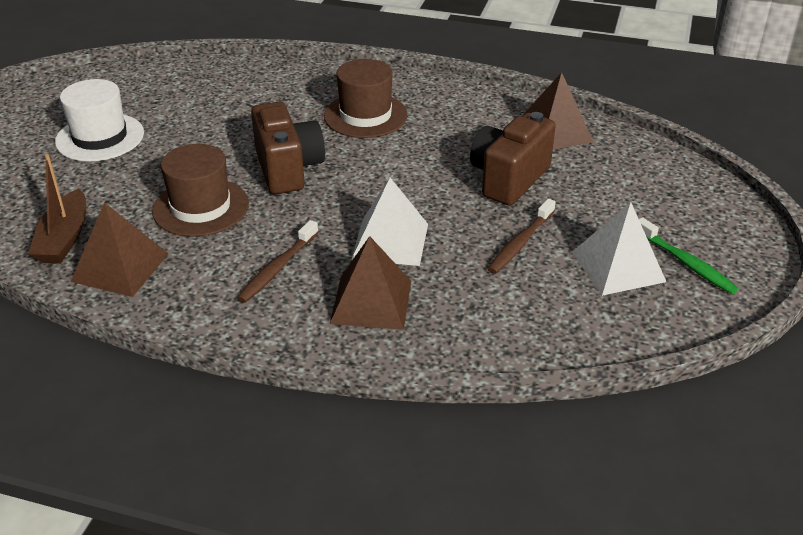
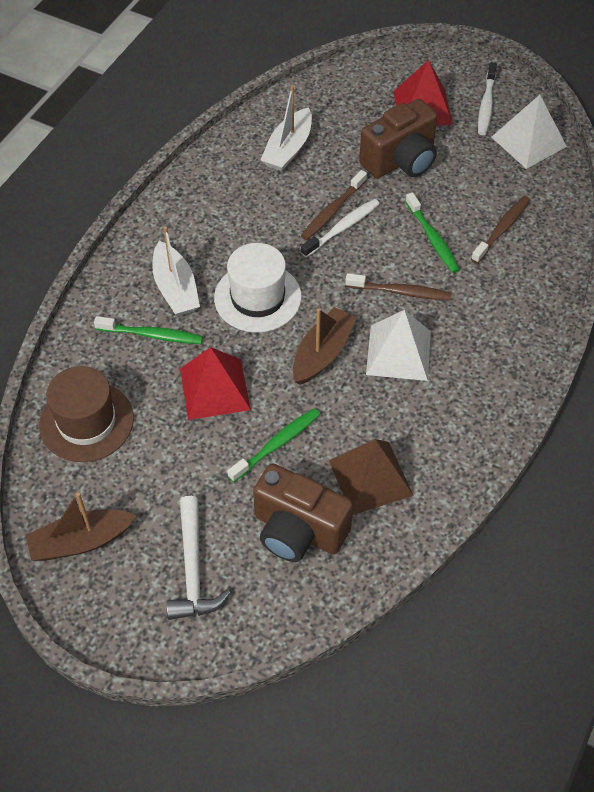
brown boat: [28,154,86,264] = 1 -> [25,493,137,561] [293,307,357,385] = 2
brown hat: [152,144,249,237] [324,59,408,138] = 2 -> [39,366,134,462] = 1
brown pyramid: [71,202,168,297] [330,236,411,330] [523,72,593,150] = 3 -> [329,439,414,515] = 1
brown toothbrush: [237,220,319,303] [488,198,556,274] = 2 -> [301,170,367,240] [345,273,452,301] [471,196,530,264] = 3
green toothbrush: [639,217,738,294] = 1 -> [94,316,203,344] [227,408,320,482] [405,192,460,273] = 3
red pyramid: none = 0 -> [180,347,251,420] [393,60,453,126] = 2
white boat: none = 0 -> [152,226,200,316] [261,86,312,172] = 2
white hammer: none = 0 -> [166,496,230,620] = 1
white toothbrush: none = 0 -> [301,199,379,257] [478,62,497,135] = 2

